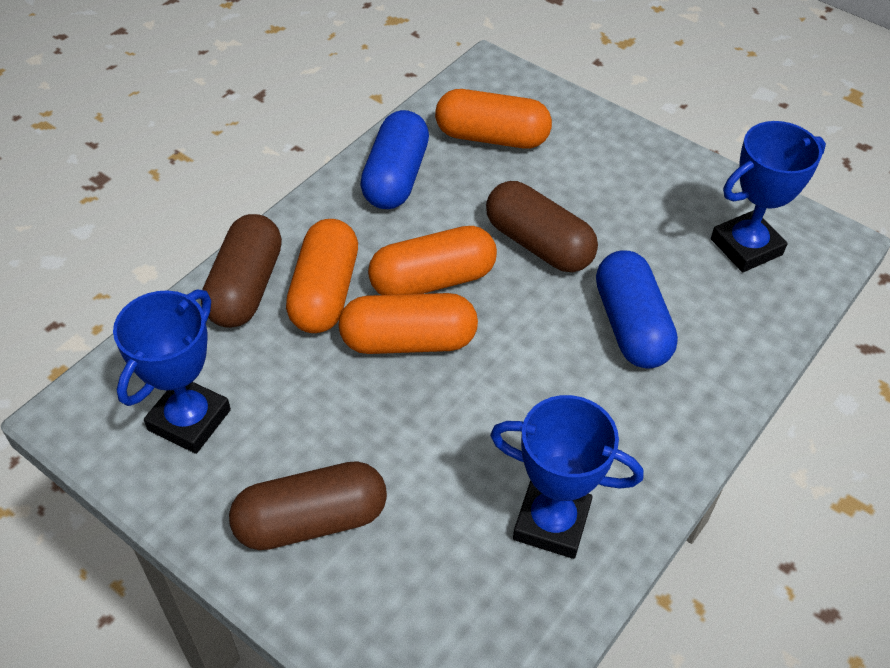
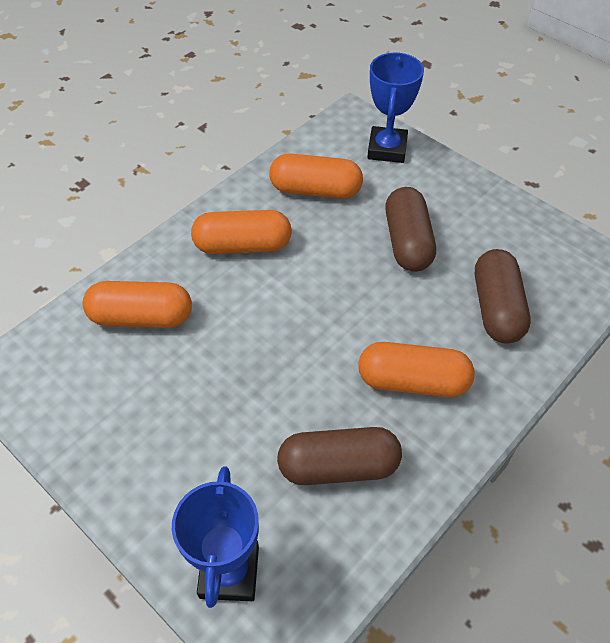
blue capsule: [360,110,429,209] [596,250,678,369] = 2 -> none = 0
blue trophy: [113,289,231,454] [490,395,643,559] [711,121,826,272] = 3 -> [172,466,259,608] [367,53,424,163] = 2

